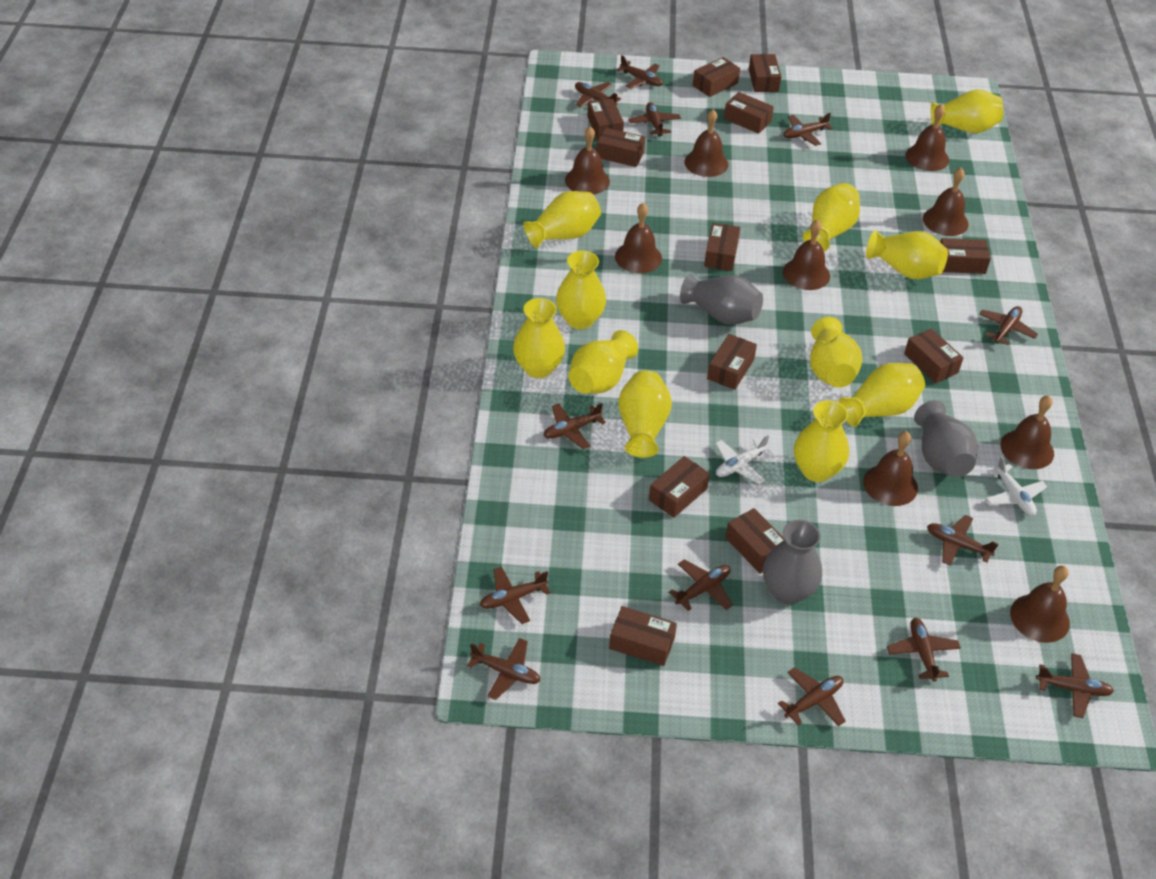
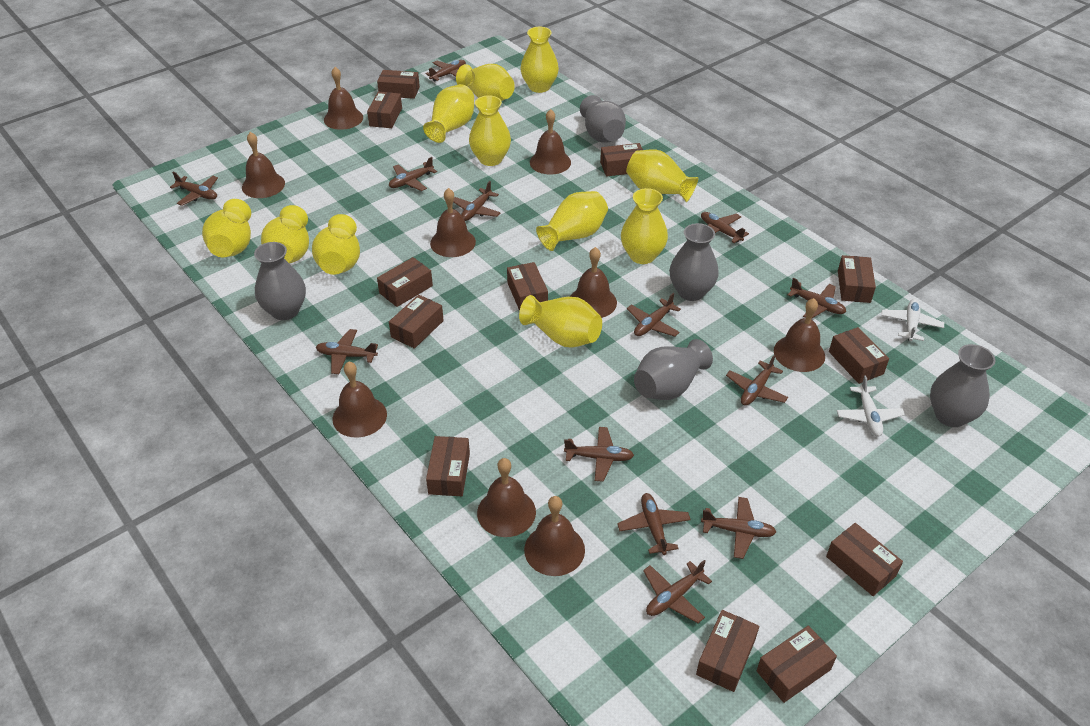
grey vase: [680,274,763,325] [763,520,822,604] [914,400,978,477] = 3 -> [254,242,306,320] [580,95,626,143] [634,339,713,400] [669,223,719,301] [930,344,996,427] = 5

